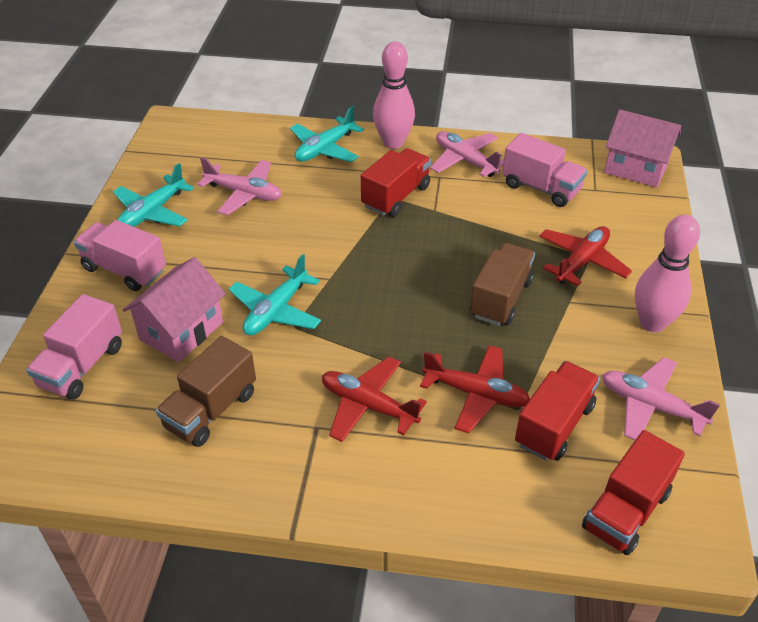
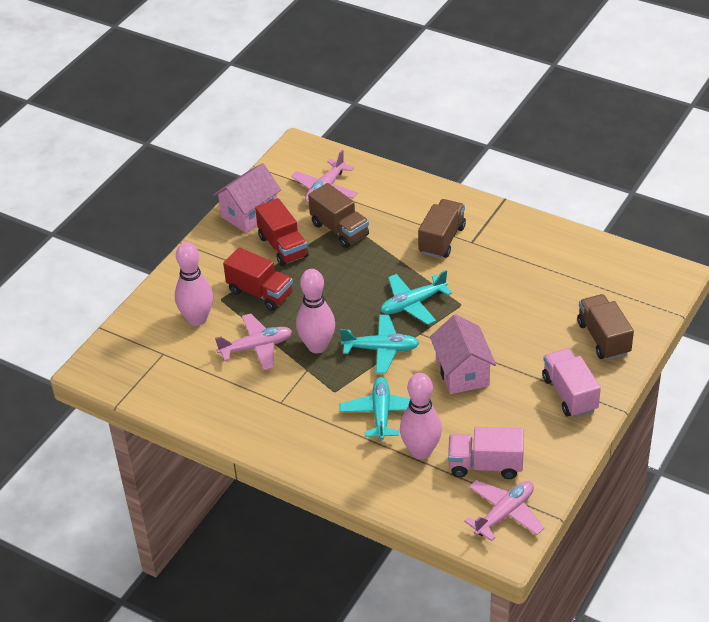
brown truck: [156,336,256,447] [470,243,535,326] = 2 -> [308,183,369,248] [418,199,466,258] [577,294,634,360] = 3
pink bowling pin: [373,42,415,149] [635,215,700,332] = 2 -> [175,242,213,326] [296,269,335,353] [400,373,442,459] = 3
pink truck: [26,294,122,400] [74,220,166,291] [502,133,587,207] = 3 -> [448,427,524,479] [542,348,601,417] = 2
red plane: [322,357,427,442] [420,345,530,433] [539,226,632,286] = 3 -> none = 0
red truck: [361,148,431,217] [515,361,600,461] [582,430,685,555] = 3 -> [223,247,293,311] [255,198,309,266] = 2

